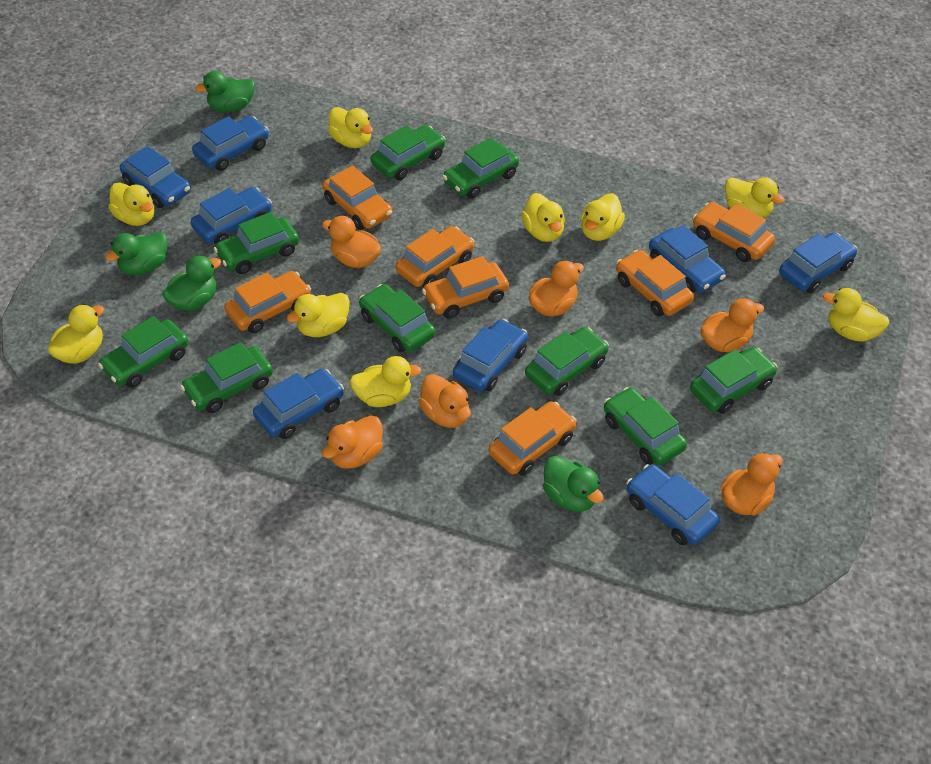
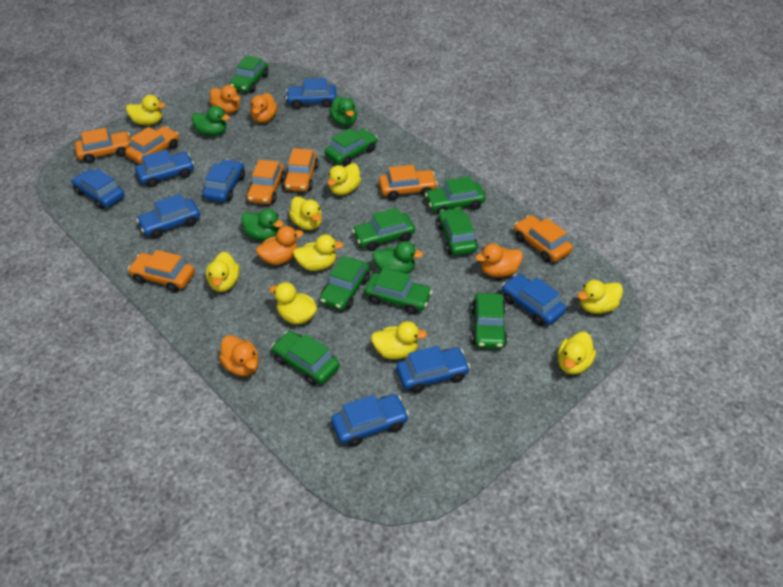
orange duck: [322,216,381,268] [322,415,383,469] [419,374,471,428] [528,261,584,317] [701,298,764,352] [720,452,783,516] = 6 -> [210,85,240,113] [219,335,259,376] [250,93,278,123] [256,226,303,265] [475,243,523,277] = 5

